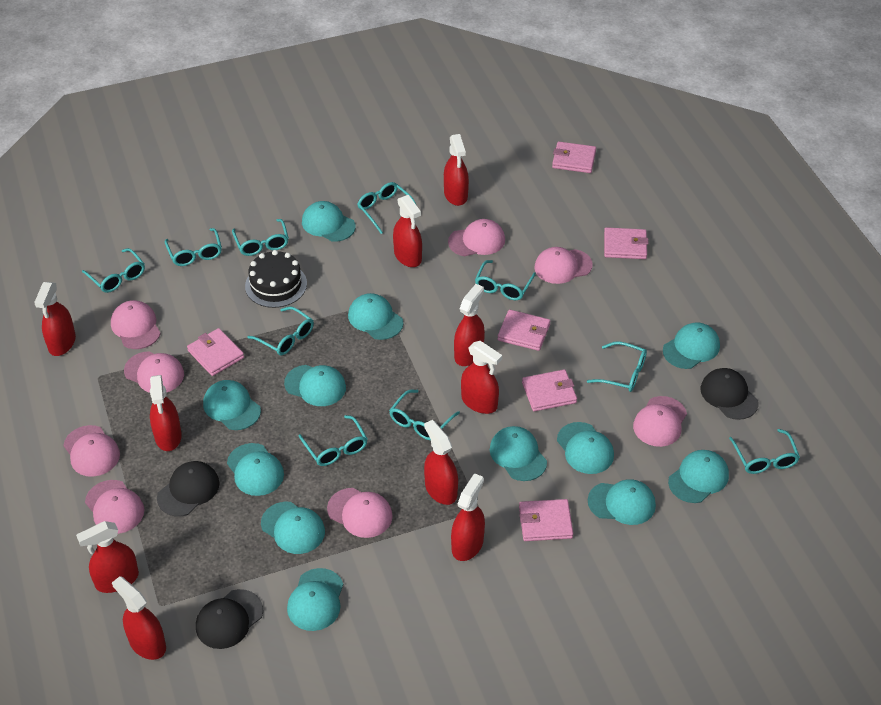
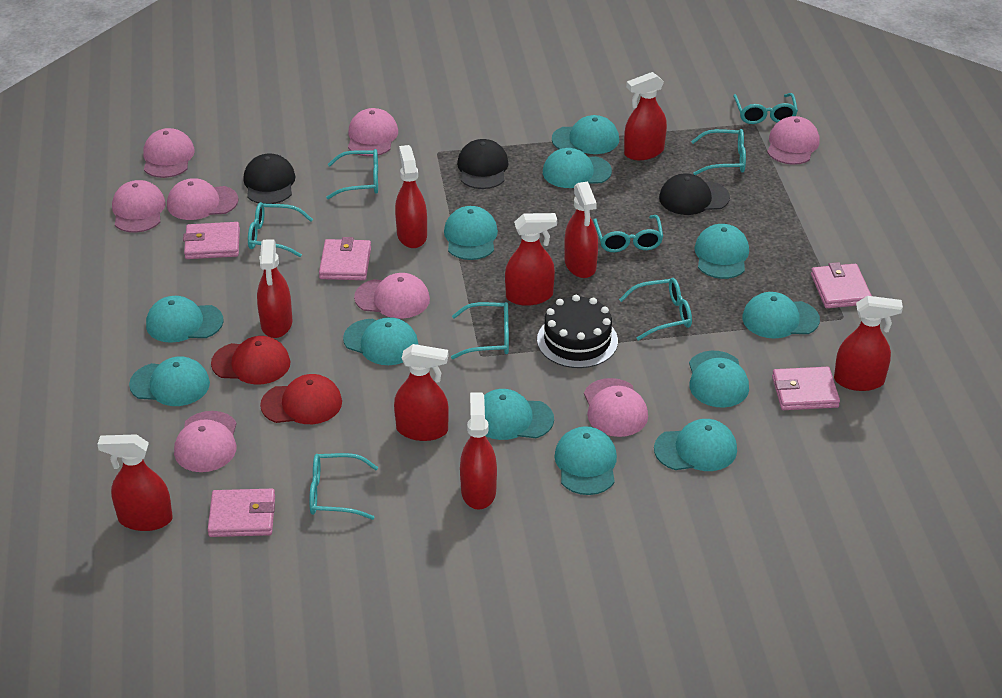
pink wallet: [187,328,244,376] [497,310,550,351] [519,499,573,541] [522,369,577,412] [552,142,596,173] [604,227,649,259] = 6 -> [183,222,240,259] [208,489,275,537] [319,237,371,280] [772,367,840,410] [811,262,872,308] = 5
red cap: none = 0 -> [211,336,290,384] [260,374,342,424] = 2
red spray bottle: [34,282,76,356] [76,521,139,593] [112,576,166,660] [150,375,182,451] [393,195,422,267] [424,420,458,505] [444,134,469,206] [451,473,485,561] [454,284,485,366] [461,341,502,414] = 10 -> [97,434,173,531] [257,239,292,338] [394,344,449,441] [395,145,427,248] [460,392,497,509] [505,213,557,306] [564,181,598,278] [624,72,667,160] [834,296,903,391] = 9
turquoise glasses: [82,248,145,293] [165,228,222,266] [232,219,289,256] [247,307,314,355] [299,415,368,466] [357,182,417,234] [389,390,460,440] [475,260,536,300] [587,341,647,392] [729,429,800,474] = 10 -> [248,202,313,257] [309,453,378,520] [326,149,378,199] [451,302,509,359] [593,215,663,252] [619,278,692,341] [691,129,746,175] [733,93,798,124] = 8

